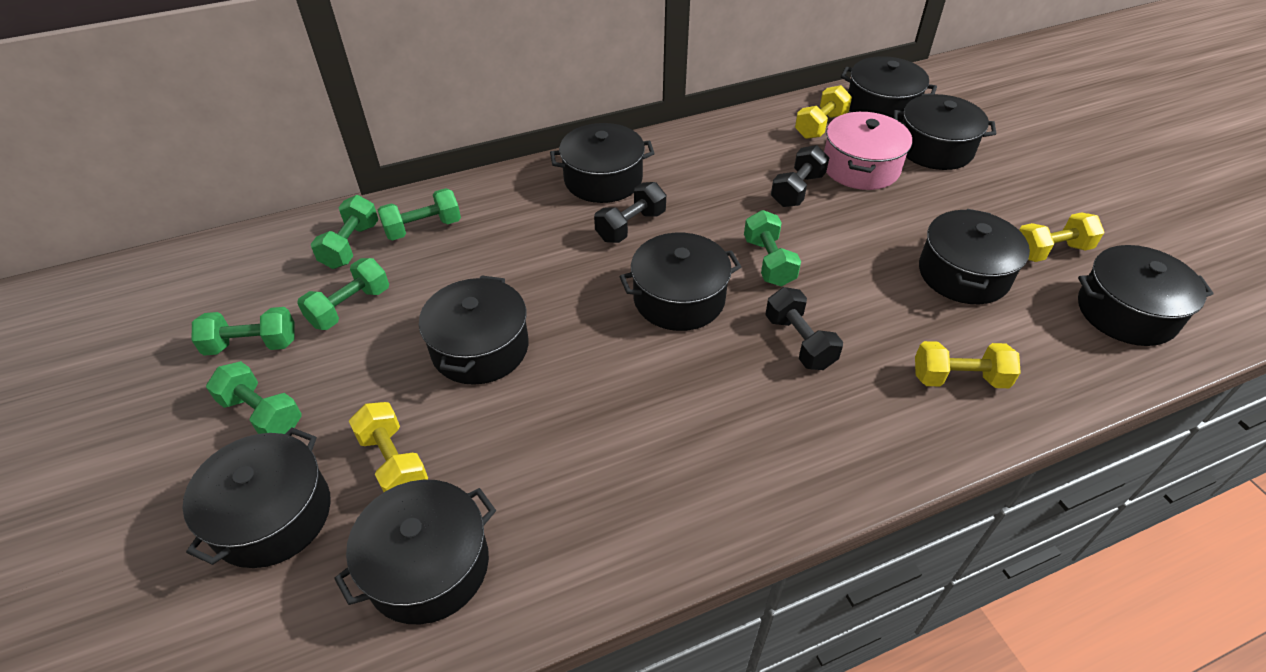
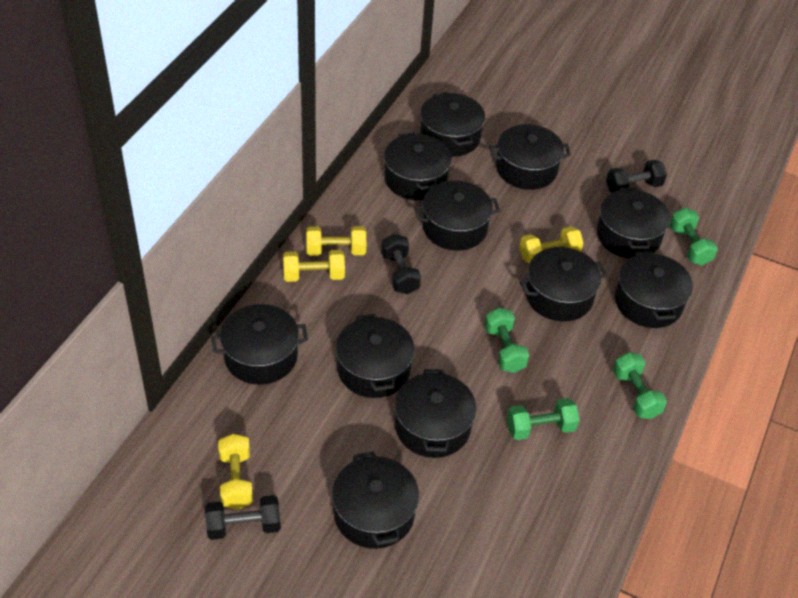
black pot: [183,428,331,568] [334,480,496,624] [419,275,529,385] [550,123,655,203] [619,233,741,331] [841,56,937,122] [893,94,996,170] [919,209,1030,304] [1078,245,1214,346] = 9 -> [211,304,308,385] [332,451,419,549] [336,314,415,398] [384,132,452,200] [395,369,476,458] [414,181,500,251] [420,92,485,157] [489,124,571,190] [520,247,607,321] [597,188,670,259] [615,251,693,328] = 11
green dumbbell: [192,307,295,356] [206,361,302,434] [297,258,389,330] [311,195,379,269] [378,188,461,241] [744,210,801,287] = 6 -> [484,308,529,373] [507,398,580,440] [613,352,667,419] [670,208,718,265] = 4
pink pot: [824,112,912,190] = 1 -> none = 0

